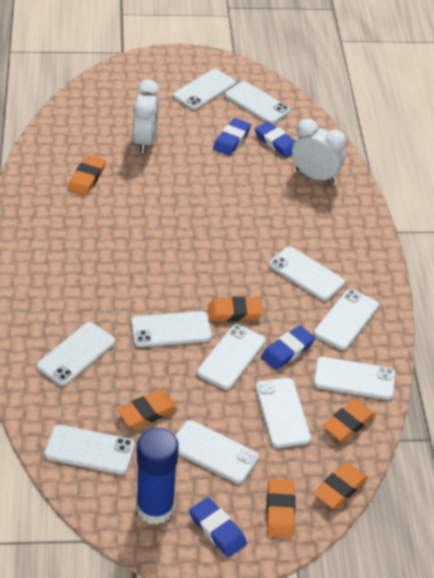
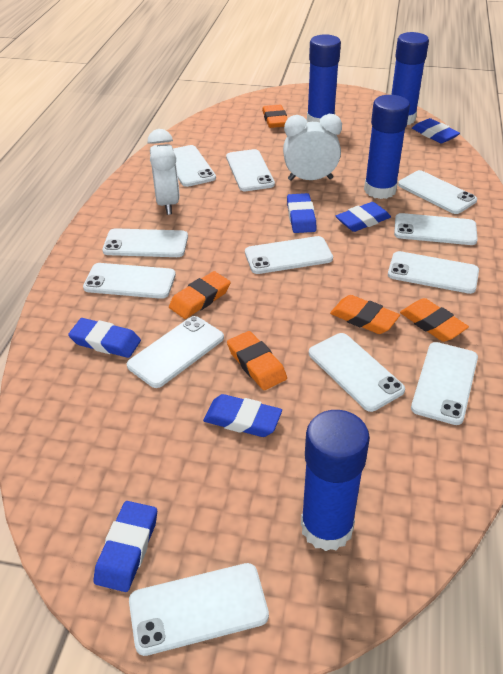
blue eraser: [189,497,247,557] [213,118,251,156] [255,121,295,158] [261,325,315,370] = 4 -> [68,318,141,358] [93,501,157,592] [203,394,282,437] [287,193,317,233] [336,202,391,232] [412,118,460,143] = 6
blue glue stick: [136,428,179,525] = 1 -> [301,410,370,551] [307,34,341,123] [364,95,410,199] [391,32,429,125] = 4
orange eraser: [68,155,106,196] [117,390,178,429] [208,297,263,322] [266,479,295,538] [313,463,368,509] [323,399,376,441] = 6 -> [169,271,231,319] [227,331,287,390] [262,105,288,128] [330,295,400,334] [400,298,469,342] = 5
white phone: [37,322,115,386] [44,425,135,475] [131,311,212,347] [173,69,236,110] [175,420,259,484] [197,324,266,390] [225,81,290,124] [255,378,311,448] [269,247,345,301] [314,289,379,350] [314,357,395,400] = 11 -> [83,263,176,299] [102,228,188,257] [127,316,224,388] [129,563,269,656] [173,145,216,187] [226,149,275,191] [245,236,333,274] [309,333,405,412] [388,251,479,294] [394,213,478,245] [398,170,477,214] [411,342,478,425] = 12

